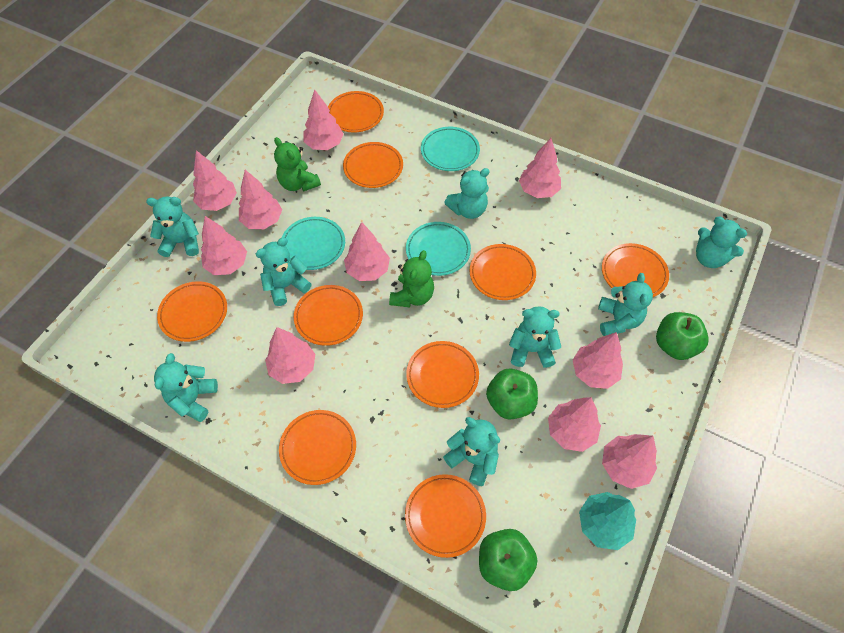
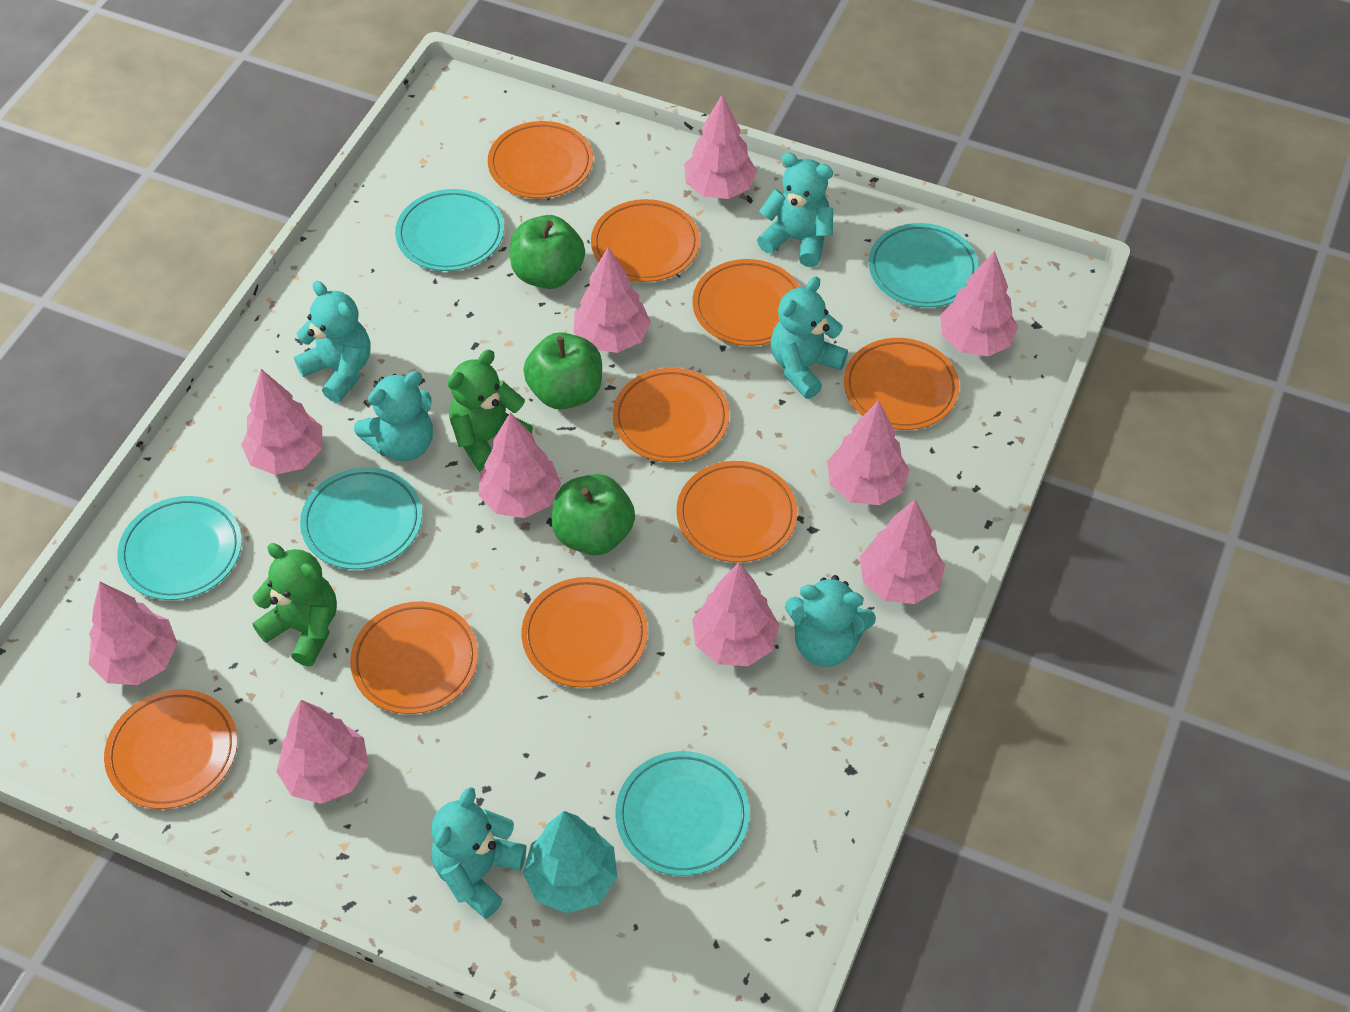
turquoise plate: [282,217,345,270] [406,222,471,276] [421,127,480,171] = 3 -> [117,496,242,600] [300,467,422,569] [395,189,504,271] [615,751,750,876] [868,223,979,307] = 5
turquoise teddy bear: [146,196,199,257] [154,353,218,422] [256,238,312,306] [443,417,500,486] [444,168,490,219] [509,306,561,368] [598,273,653,336] [696,217,747,268] = 8 -> [294,281,370,403] [354,371,433,461] [431,787,526,919] [757,152,833,267] [771,277,848,399] [785,575,876,667] = 6

